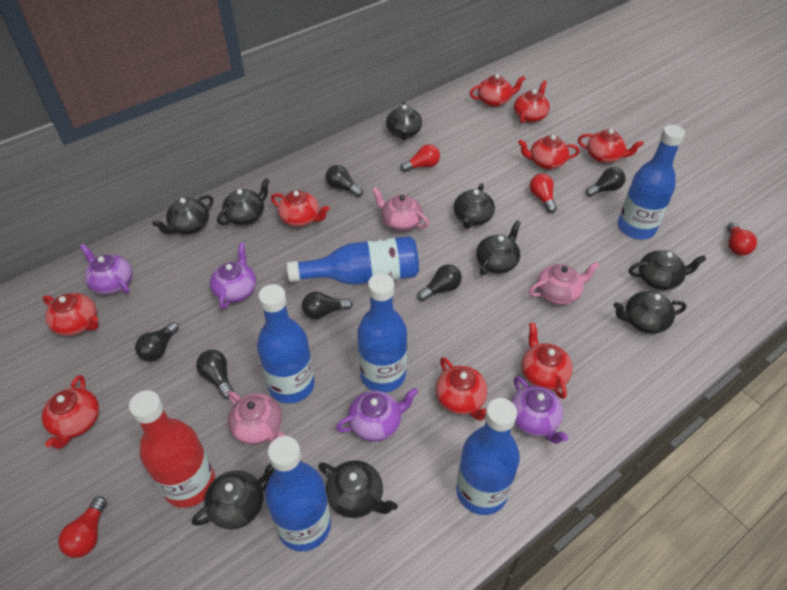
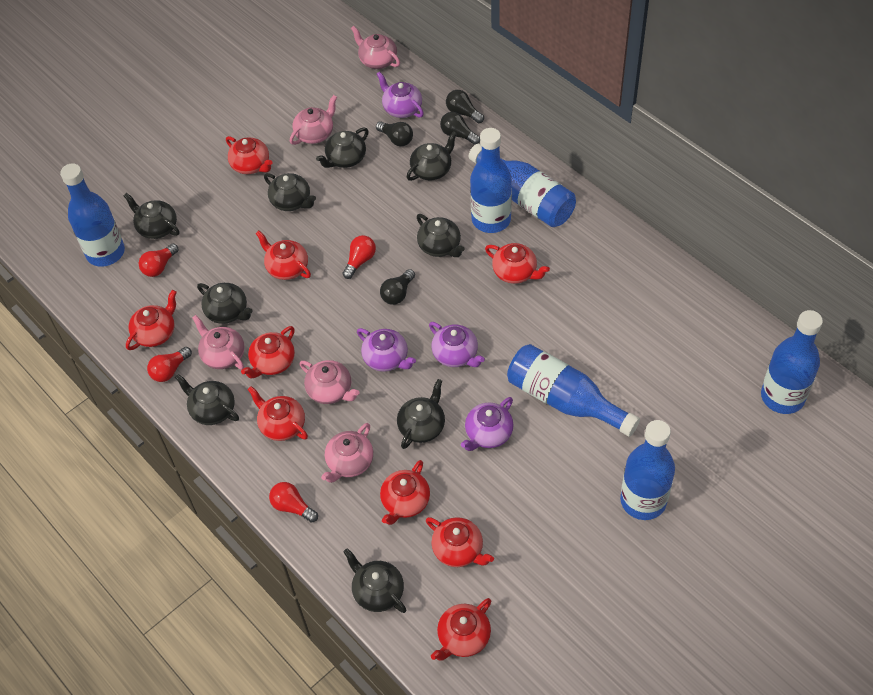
black light bulb: [135,322,179,362] [196,350,234,399] [302,292,353,319] [326,165,363,197] [418,265,462,301] [585,167,625,197] = 6 -> [376,121,413,146] [380,269,415,305] [440,112,480,145] [446,90,484,123] = 4
pink teapot: [228,391,286,445] [372,187,429,231] [529,262,599,305] = 3 -> [192,315,245,370] [290,95,337,145] [300,360,360,404] [321,423,373,483] [351,26,400,69] = 5
red bottle: [129,390,215,508] = 1 -> none = 0

